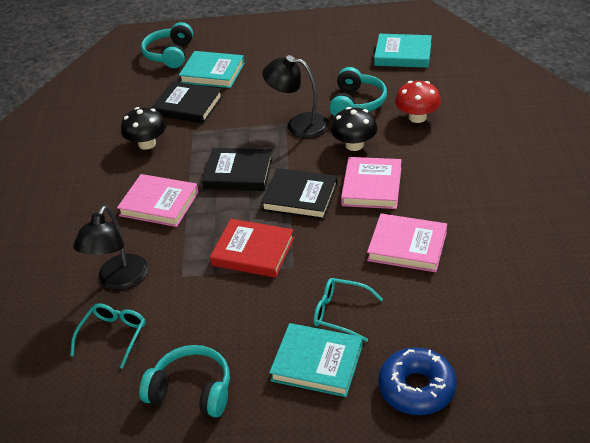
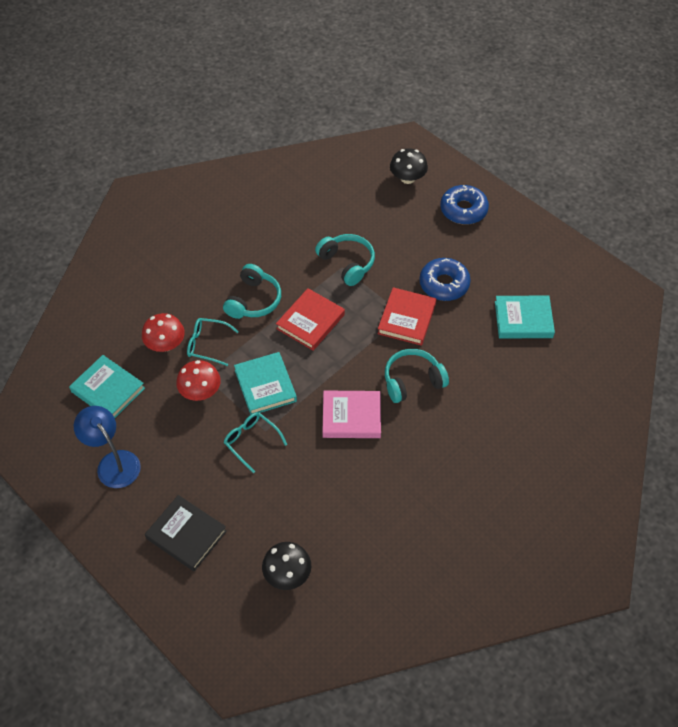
black book: [151,81,223,124] [202,148,273,191] [261,168,338,220] = 3 -> [145,495,227,571] = 1
black lamp: [73,205,148,290] [262,55,329,138] = 2 -> none = 0
blue donut: [378,347,457,415] = 1 -> [419,258,471,301] [440,185,489,225] = 2
blue lamp: none = 0 -> [74,406,141,488] = 1
pink book: [117,174,199,227] [341,157,402,209] [367,214,447,272] = 3 -> [322,391,381,438] = 1
red book: [210,219,294,278] = 1 -> [276,288,345,351] [377,287,437,346] = 2
red mushroom: [395,81,441,123] = 1 -> [142,313,185,352] [176,360,221,401] = 2

